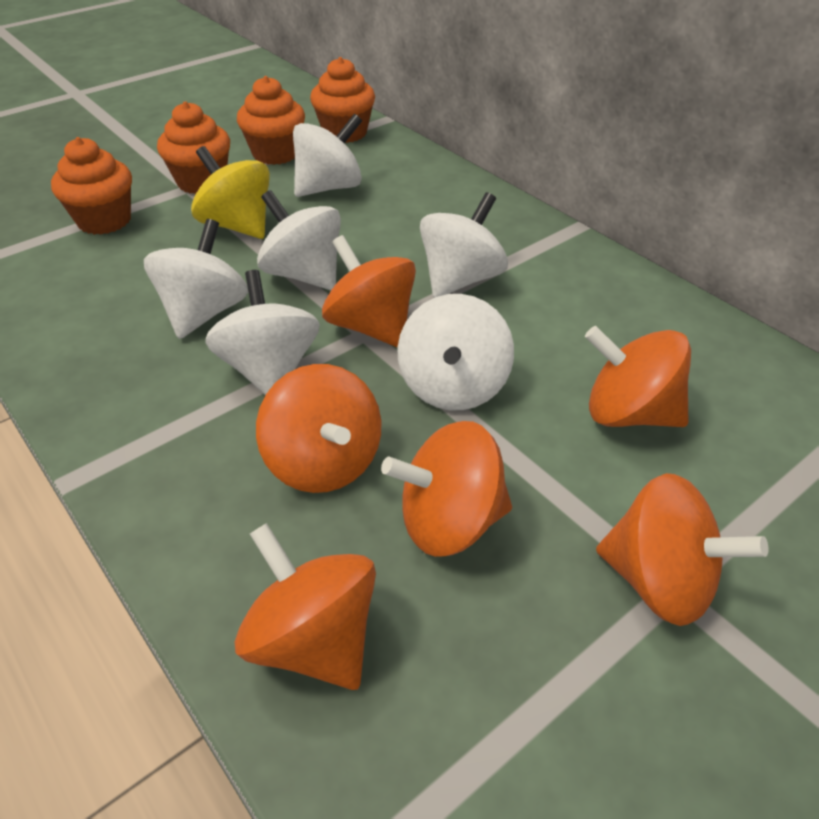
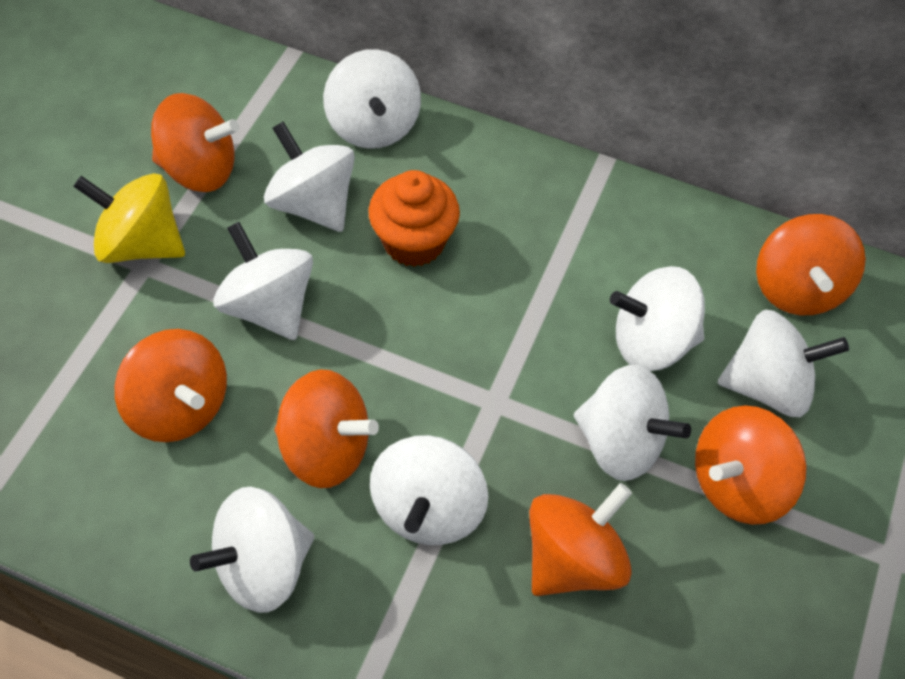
orange cupcake: [51,137,132,235] [157,101,230,194] [237,76,305,165] [310,57,375,143] = 4 -> [369,170,460,267] = 1
white spinning top: [144,219,248,339] [205,270,320,395] [257,190,341,290] [293,114,362,197] [398,294,514,410] [420,192,508,298] = 6 -> [190,487,314,613] [213,222,313,340] [264,122,355,232] [323,49,421,149] [370,435,489,545] [574,364,691,481] [610,266,705,371] [718,310,849,418] = 8

